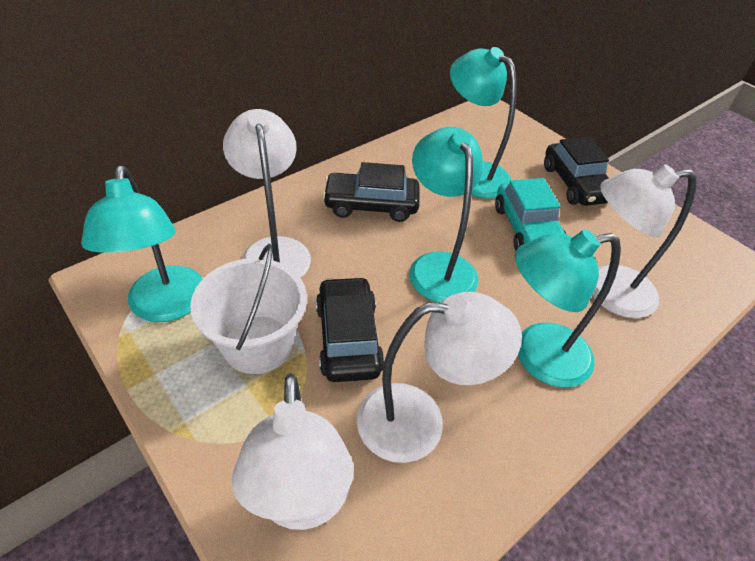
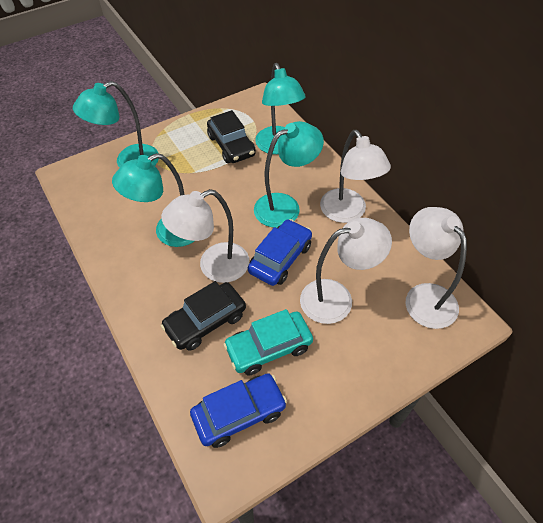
black car: [316,277,385,382] [322,162,420,222] [544,137,609,206] = 3 -> [161,281,246,351] [207,110,256,163] = 2
blue car: none = 0 -> [190,373,287,448] [248,219,312,286] = 2
white bucket: [190,244,307,374] = 1 -> none = 0

